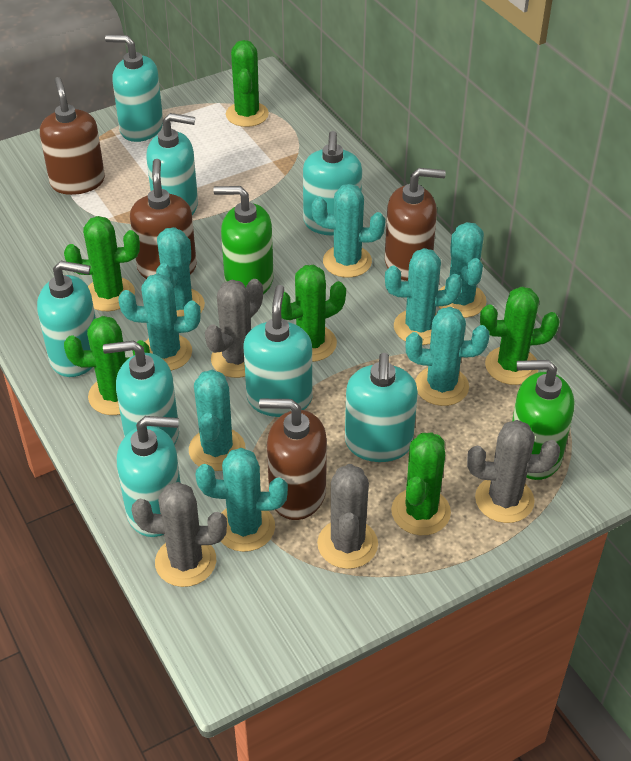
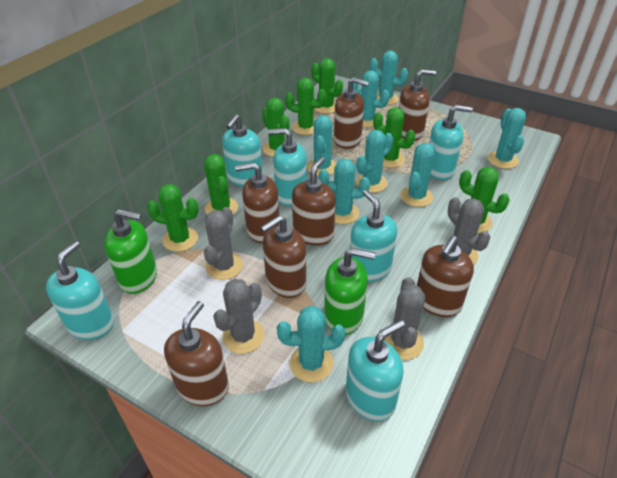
brown soap dispenser: [40,77,105,195] [130,159,197,279] [259,399,327,520] [385,168,446,281] = 4 -> [164,301,229,406] [235,162,280,243] [260,215,306,298] [292,157,336,245] [334,77,369,149] [399,70,436,141] [417,235,474,317] = 7
green cactus: [64,216,140,311] [64,316,150,415] [226,40,269,127] [281,265,346,362] [391,433,451,535] [480,287,560,385] = 6 -> [147,184,199,252] [204,154,238,215] [262,98,289,157] [285,78,326,135] [311,58,343,114] [373,107,415,168] [459,167,510,233] = 7
turquoise soap dispenser: [37,261,96,377] [103,341,179,445] [105,35,163,142] [117,416,181,537] [146,113,198,215] [243,285,312,417] [303,131,362,236] [345,353,418,462] = 8 -> [46,241,114,340] [222,114,263,187] [268,128,307,206] [346,320,405,421] [350,190,397,282] [429,105,473,180] = 6

